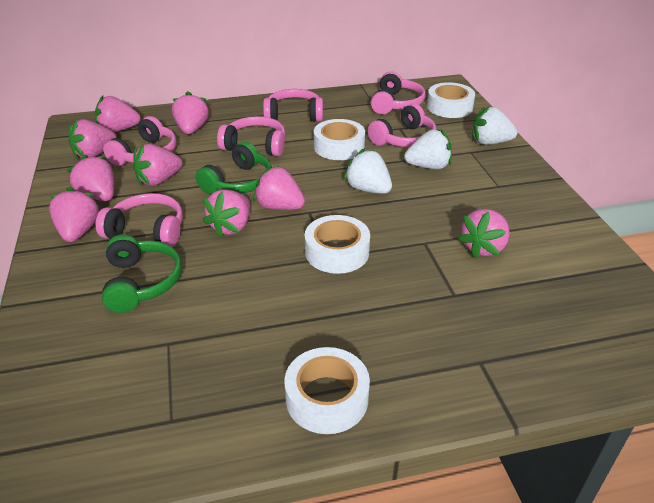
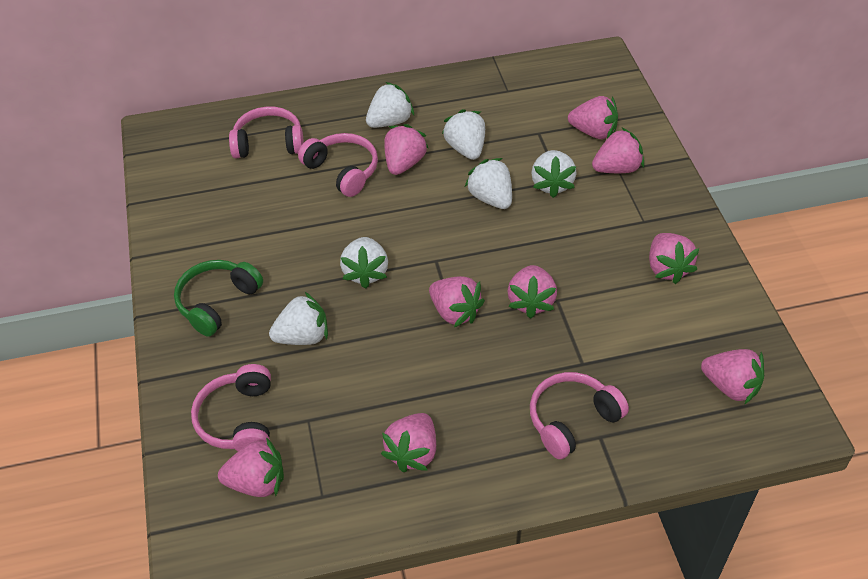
green headphones: [102,234,182,313] [195,142,272,194] = 2 -> [174,260,263,337] = 1
pink headphones: [96,193,183,247] [103,116,176,166] [217,116,286,156] [263,89,323,122] [368,104,436,147] [371,72,426,114] = 6 -> [191,364,271,452] [229,106,304,159] [298,133,378,197] [530,372,629,459] = 4
white strawberry: [344,148,392,194] [404,129,452,169] [472,106,517,145] = 3 -> [269,292,328,345] [340,237,388,289] [366,82,414,128] [442,109,485,160] [465,158,512,209] [531,150,577,198] = 6
white tape: [284,347,370,434] [305,215,370,274] [314,119,365,160] [427,82,475,118] = 4 -> none = 0

